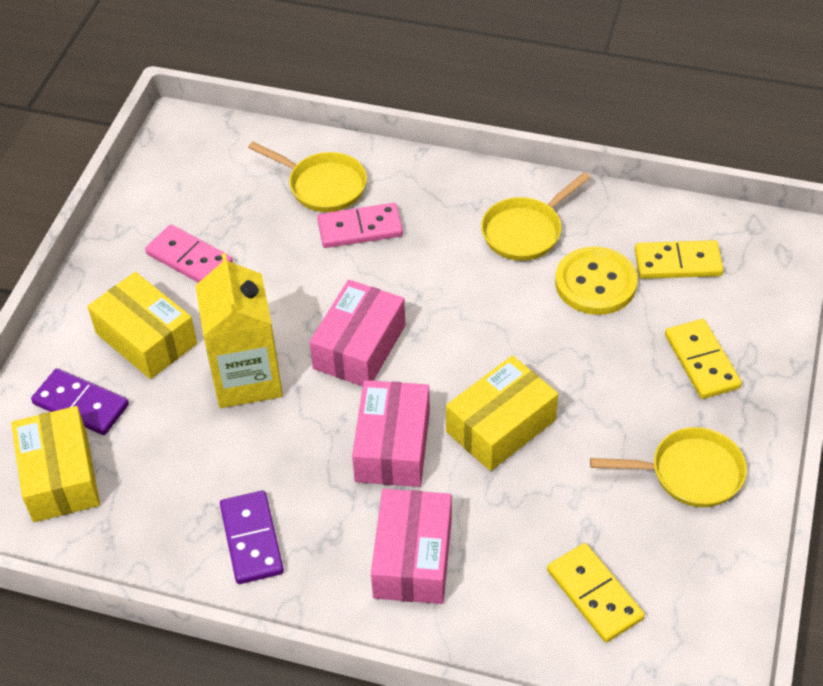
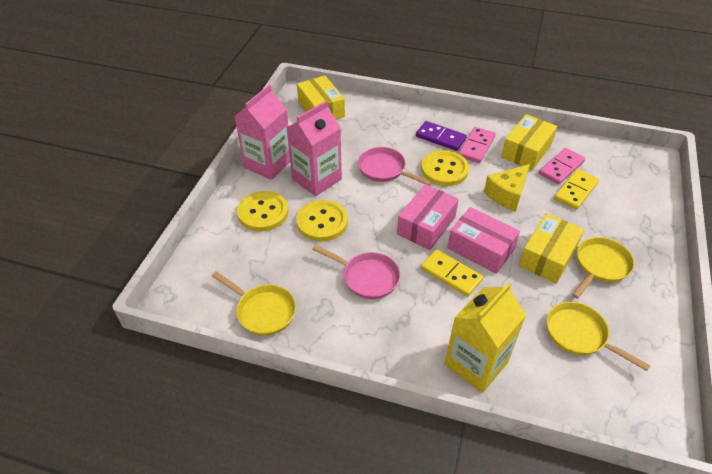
pink box: [309,280,405,386] [352,380,430,487] [371,489,452,604] = 3 -> [397,184,459,250] [447,207,520,274] = 2
pink carton: none = 0 -> [234,85,290,180] [287,101,342,196] = 2
pink pan: none = 0 -> [312,245,400,299] [358,147,432,186] = 2
purple domino: [31,368,129,435] [220,490,284,584] = 2 -> [416,121,467,151] = 1
yellow button: [555,247,638,315] = 1 -> [237,191,288,231] [296,200,348,241] [421,150,469,186] = 3
yellow cheese: none = 0 -> [484,164,530,212] = 1
yellow domino: [547,543,645,642] [635,240,724,279] [665,319,742,399] = 3 -> [421,249,483,297] [554,169,599,210] = 2

